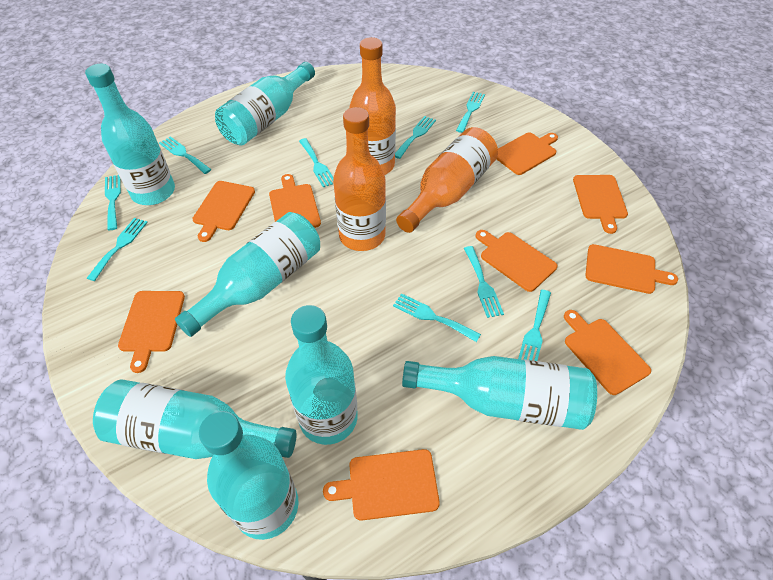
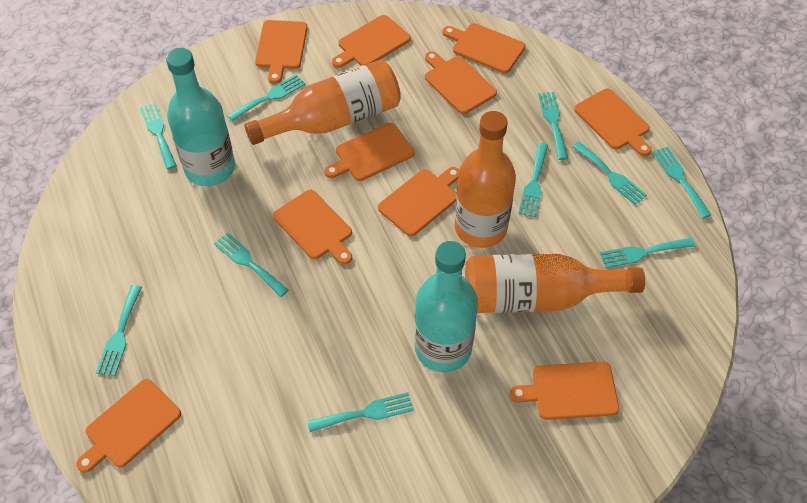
orange cutting board: [118,291,185,373] [192,181,255,242] [269,174,321,228] [323,449,440,521] [476,230,557,292] [496,132,558,175] [564,310,651,395] [573,175,628,234] [585,244,678,294] = 9 -> [76,379,181,473] [255,20,308,84] [273,190,352,265] [325,123,415,181] [332,15,411,68] [378,167,459,236] [425,51,497,114] [442,23,525,73] [510,362,619,420] [574,89,652,156] = 10
turquoise bottle: [85,64,175,205] [93,379,297,459] [175,212,320,337] [199,411,299,540] [215,62,315,145] [285,305,358,445] [402,356,597,430] = 7 -> [166,48,235,186] [414,241,478,372] = 2
turquoise fork: [87,218,148,281] [105,175,121,230] [159,136,211,174] [299,138,334,187] [393,293,481,342] [395,116,436,159] [456,92,485,133] [464,246,504,318] [518,290,551,361] = 9 -> [96,285,142,376] [140,103,177,169] [214,232,289,297] [227,74,306,122] [307,392,414,432] [518,143,548,217] [538,92,568,160] [572,142,647,205] [600,238,695,268] [653,147,711,219] = 10

